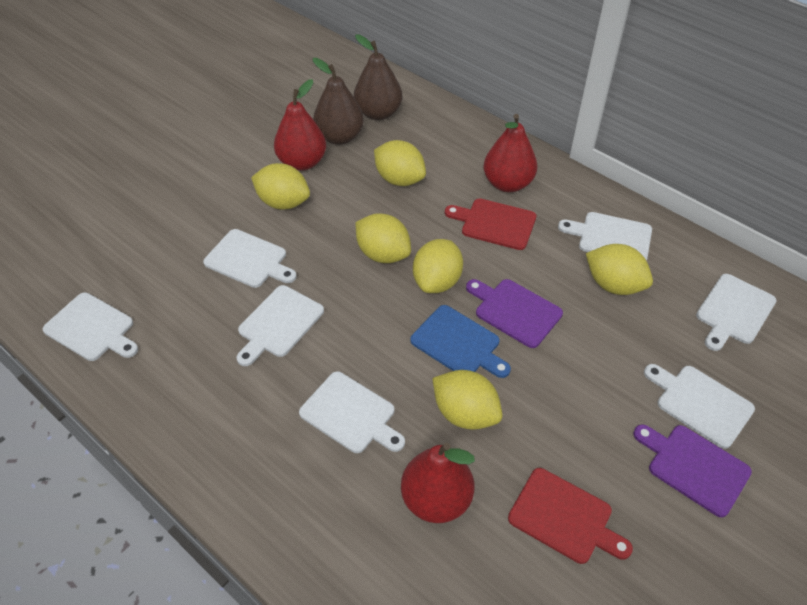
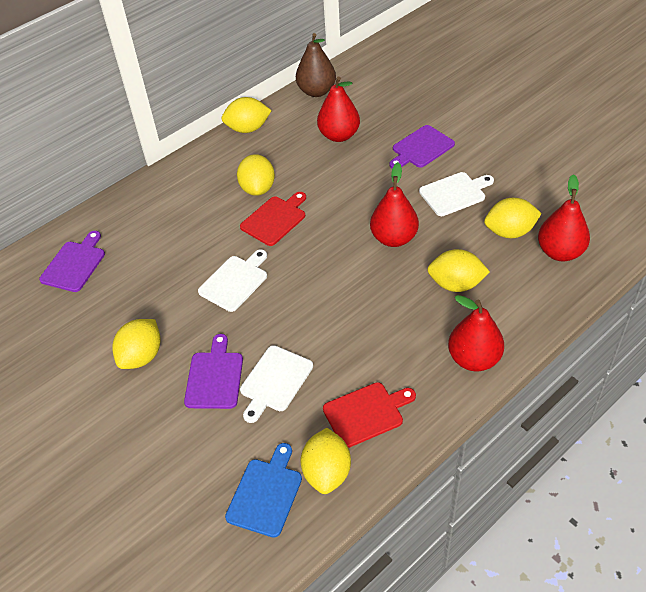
brown pear: [313,58,364,145] [354,34,402,120] = 2 -> [296,33,336,97] = 1
purple cutting board: [466,279,563,348] [633,424,752,517] = 2 -> [39,231,105,292] [184,334,243,409] [389,125,455,168] = 3
red pear: [274,79,326,171] [401,443,475,523] [484,114,537,192] = 3 -> [317,77,360,142] [370,162,419,247] [448,295,504,371] [538,174,590,261] = 4
white cutting board: [43,292,138,361] [203,229,297,288] [237,285,324,366] [299,371,405,453] [558,212,652,261] [644,364,755,449] [696,274,777,351] = 7 -> [198,249,267,312] [240,345,313,423] [419,172,494,216] = 3

